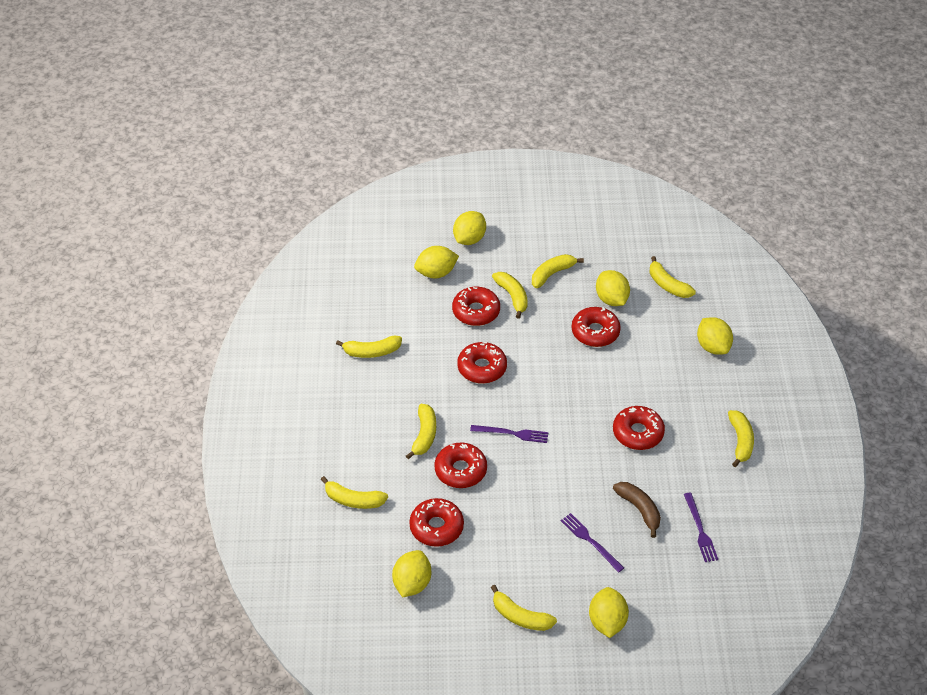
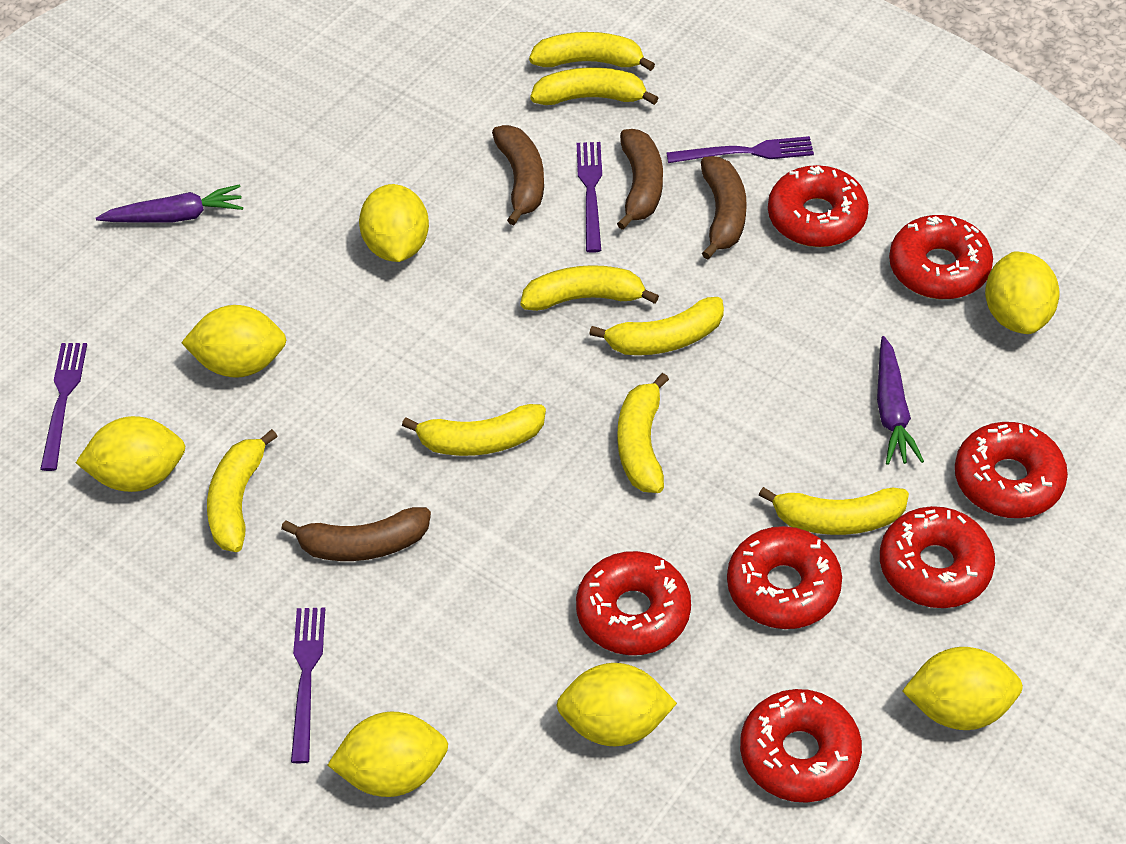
brown banana: [613,482,661,538] = 1 -> [281,507,431,561] [492,125,544,225] [617,129,663,230] [701,156,747,259] = 4
purple carrot: none = 0 -> [96,184,243,223] [877,336,924,465] = 2
purple fork: [470,425,548,443] [561,513,624,572] [684,493,718,562] = 3 -> [40,343,87,471] [291,608,325,763] [577,142,602,253] [666,136,814,163] = 4
red donut: [409,498,464,547] [434,442,487,488] [452,287,500,326] [457,342,507,384] [572,307,621,347] [613,406,665,450] = 6 -> [576,551,691,655] [727,526,842,629] [740,689,862,803] [768,165,869,247] [880,506,995,608] [889,215,993,299] [955,422,1068,518] = 7
yellow lemon: [392,550,431,597] [414,246,459,278] [453,211,486,245] [589,587,629,638] [596,270,630,306] [697,317,733,355] = 6 -> [76,416,185,492] [181,305,286,378] [328,712,448,797] [359,184,429,262] [556,663,677,746] [902,647,1023,730] [985,251,1060,334] = 7

